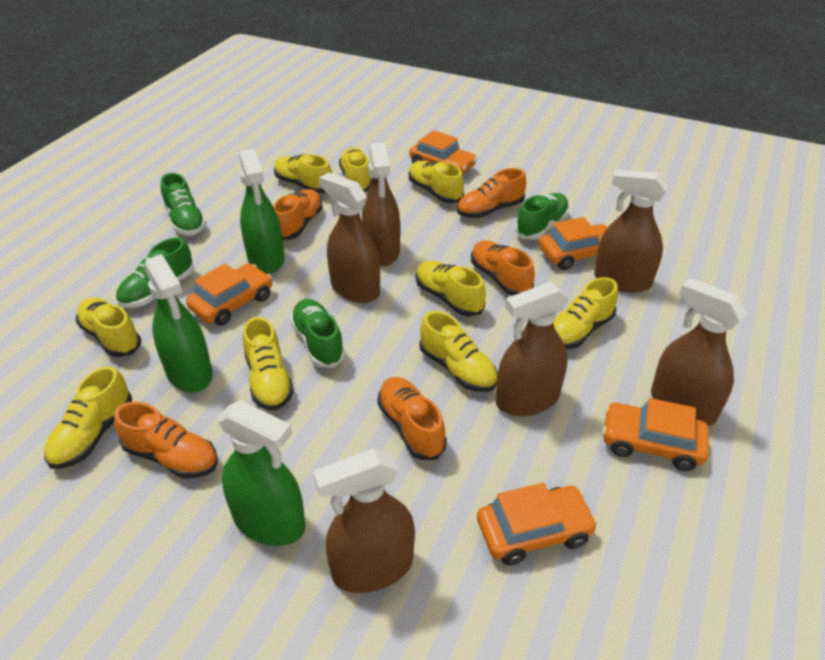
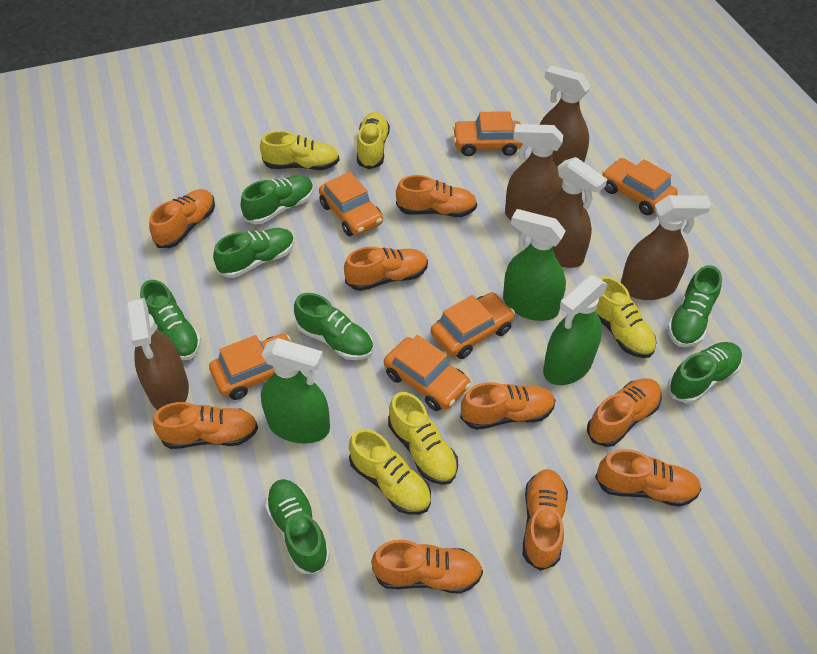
brown spray bottle: [313,449,415,593] [319,172,380,303] [362,142,400,266] [496,282,569,416] [594,169,668,292] [651,278,747,426] = 6 -> [126,298,189,410] [505,124,563,220] [539,157,607,268] [540,65,591,169] [621,195,711,300] = 5
green shoe: [116,238,194,308] [161,173,206,235] [290,299,345,368] [515,193,569,240] = 4 -> [140,280,201,360] [213,228,295,278] [241,175,314,224] [265,479,330,574] [294,293,373,360] [667,265,722,347] [667,342,742,403] = 7
orange car: [186,263,272,326] [410,130,477,175] [477,483,598,566] [539,217,608,270] [602,398,708,471] = 5 -> [209,334,291,400] [319,172,383,236] [384,335,471,411] [431,292,515,359] [453,111,523,156] [602,158,678,215] = 6
orange shoe: [114,402,218,479] [273,189,323,240] [377,377,447,460] [457,168,526,218] [471,240,535,296] = 5 -> [149,189,215,248] [153,402,258,449] [344,247,428,291] [371,540,483,593] [396,175,477,217] [460,382,556,430] [523,469,568,571] [587,378,662,447] [595,449,702,507] = 9
yellow shoe: [44,366,132,469] [75,297,141,357] [243,317,294,411] [274,154,332,193] [339,147,372,192] [409,161,464,203] [416,260,486,316] [419,311,498,392] [553,277,618,349] = 9 -> [260,131,339,170] [349,429,431,515] [357,112,390,169] [388,392,458,485] [595,276,657,358] = 5

